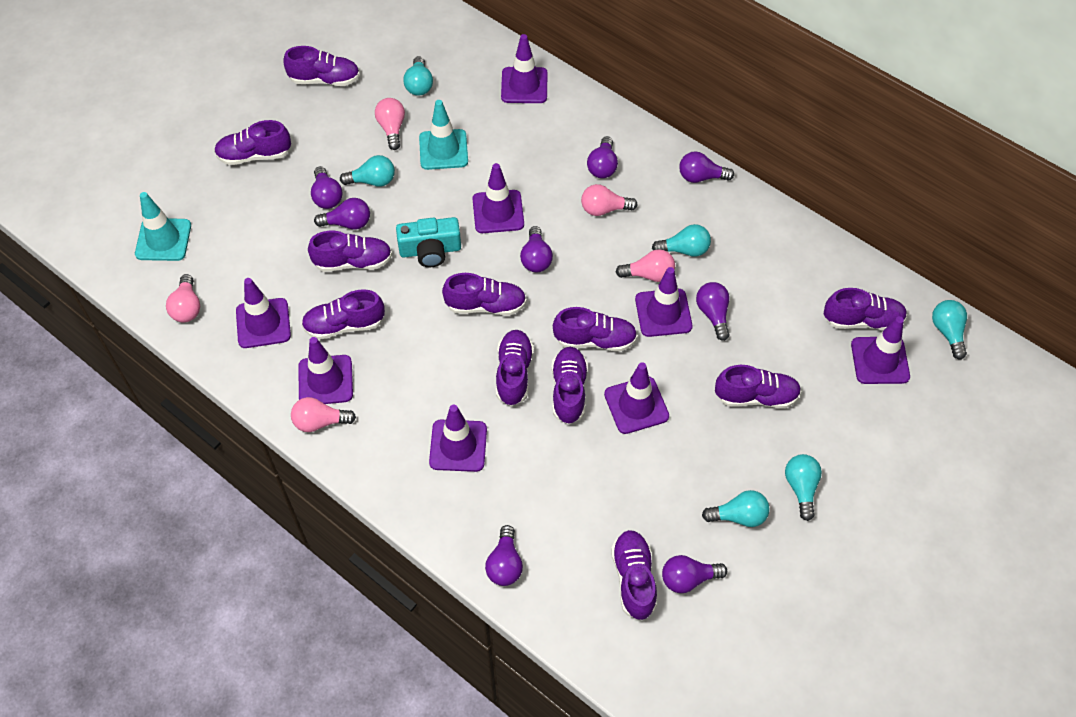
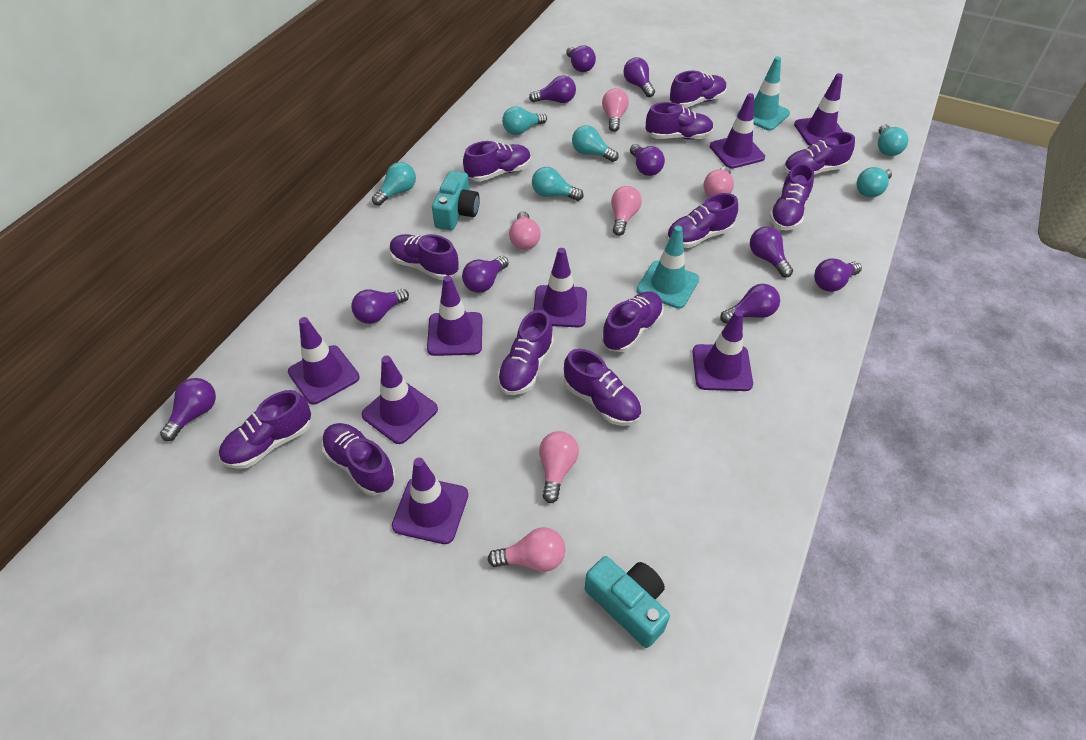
pink light bulb: [166,274,200,322] [291,397,356,432] [375,98,405,150] [581,184,637,216] [616,249,675,282] = 5 -> [488,527,565,572] [509,211,540,250] [539,431,579,503] [602,88,629,132] [611,186,642,236] [703,166,734,197] = 6
purple light bulb: [311,166,343,209] [314,198,370,230] [485,525,523,586] [520,226,553,272] [587,136,618,178] [662,555,727,593] [679,151,734,183] [696,282,730,341] = 8 -> [160,378,216,441] [351,289,409,324] [462,256,509,293] [529,75,576,103] [566,45,596,72] [623,57,655,97] [630,144,665,176] [720,284,780,324] [750,226,793,277] [814,258,862,292] = 10
purple shoe: [214,120,291,165] [283,46,360,86] [301,289,385,340] [308,231,392,272] [442,273,527,316] [496,330,534,406] [552,347,588,424] [553,307,637,352] [611,530,657,620] [715,365,801,408] [824,288,907,330] = 11 -> [219,390,311,469] [322,423,396,496] [390,234,459,280] [463,141,531,182] [497,310,554,395] [564,349,641,426] [602,292,664,352] [646,102,714,140] [666,193,738,248] [670,71,727,108] [769,163,814,230] [783,132,855,175] = 12
turquoise camera: [396,217,461,267] = 1 -> [432,171,480,230] [585,556,670,648] = 2

